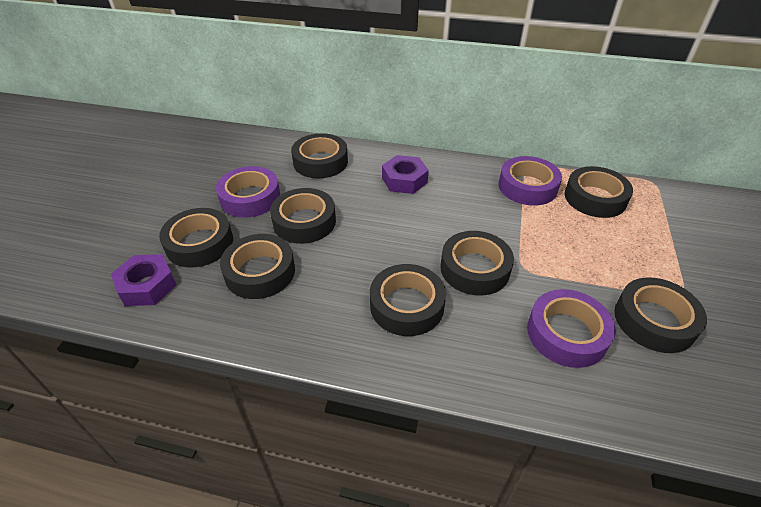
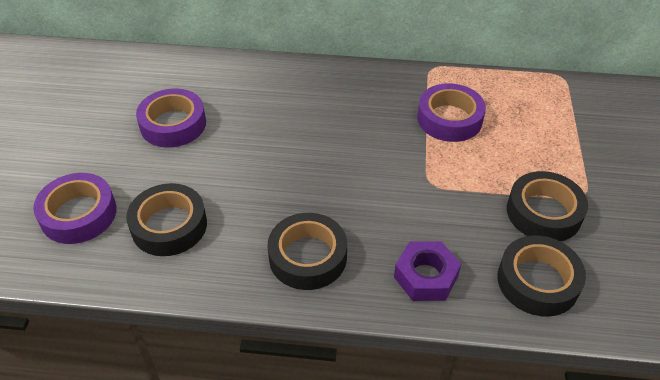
black tape: [159,208,233,268] [220,234,295,299] [270,188,336,244] [291,133,348,178] [370,264,446,336] [440,231,514,296] [565,166,633,218] [614,277,707,353] = 8 -> [126,183,207,256] [268,213,347,290] [497,235,586,317] [507,171,588,241] = 4
purple nut: [111,254,176,306] [382,155,429,194] = 2 -> [394,241,461,301] = 1

